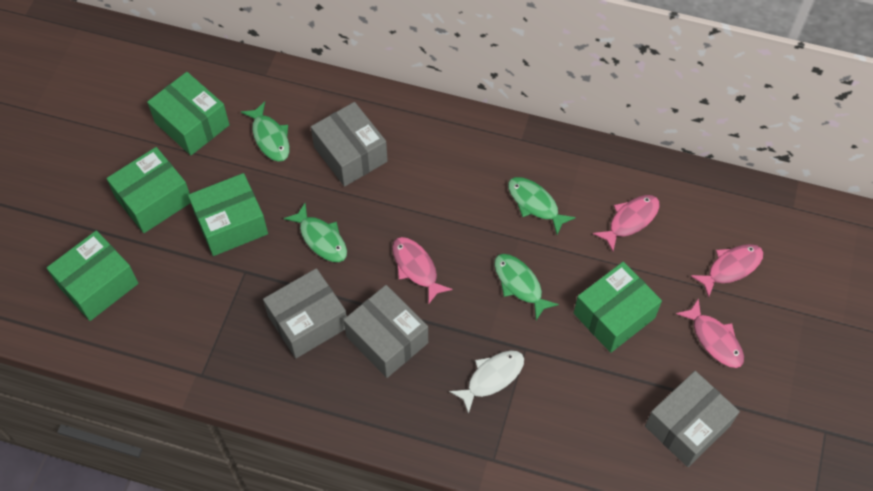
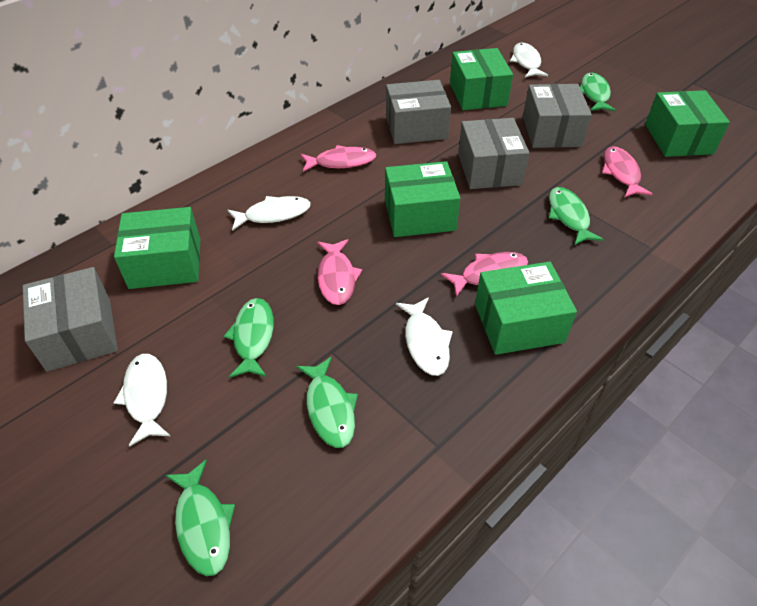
green fish: [241,102,290,162] [284,203,347,262] [494,254,559,320] [508,177,576,234] = 4 -> [165,459,235,576] [224,298,274,378] [296,357,358,448] [549,187,604,245] [580,72,616,112] = 5
white fish: [449,350,524,414] = 1 -> [114,354,170,447] [228,196,311,231] [396,297,453,376] [510,43,548,78] = 4

